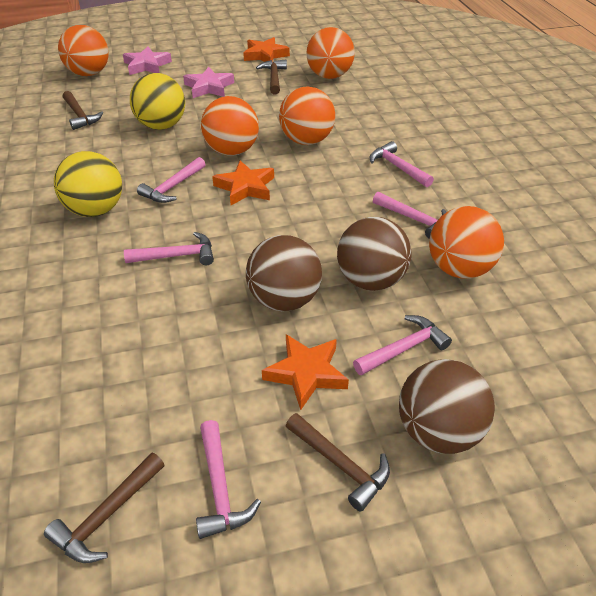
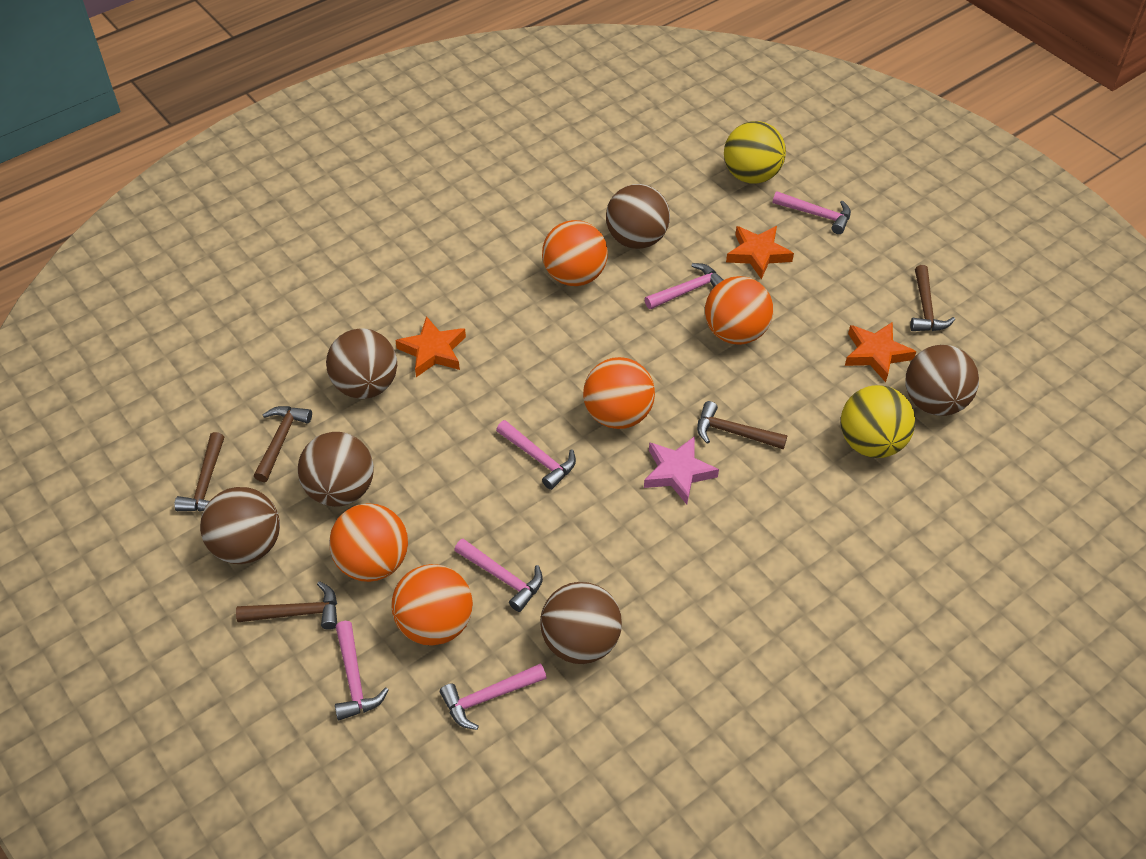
brown ball: [246,235,322,311] [337,217,411,291] [399,359,495,454] = 3 -> [200,487,280,564] [298,432,374,507] [326,328,397,399] [540,582,622,664] [606,184,670,249] [906,345,979,416] = 6
brown hammer: [44,453,165,563] [63,91,103,130] [256,59,287,95] [286,413,390,511] = 4 -> [174,432,224,511] [236,581,337,630] [254,406,312,482] [697,401,787,449] [910,265,955,331] = 5
pink star: [123,46,172,75] [183,67,234,98] = 2 -> [644,436,719,504] = 1

